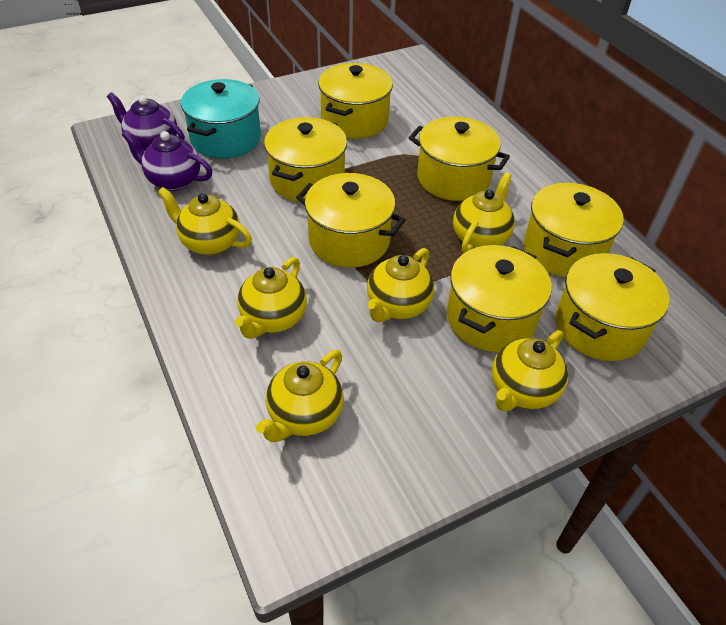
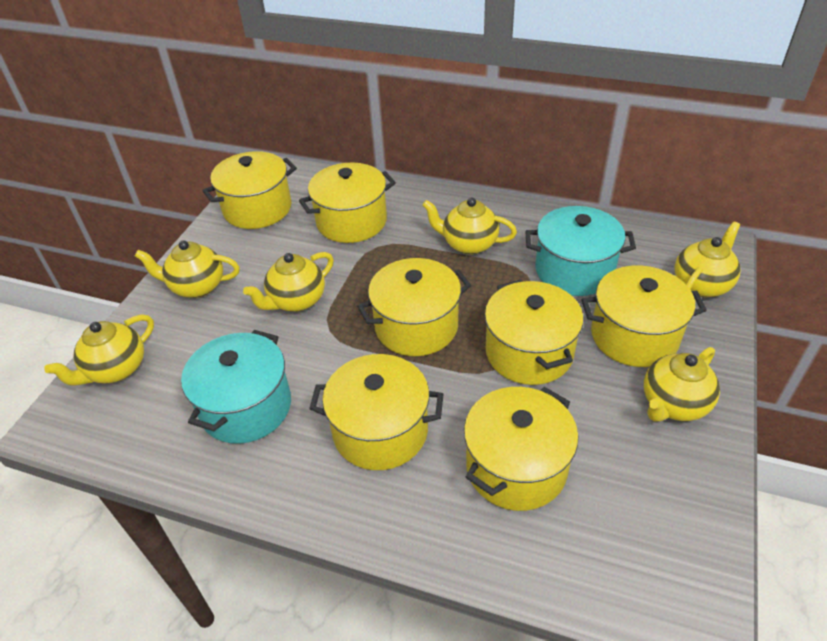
purple teapot: [107,92,185,151] [122,130,212,191] = 2 -> none = 0
turquoise pot: [181,79,261,159] = 1 -> [181,330,291,444] [525,206,636,296] = 2

